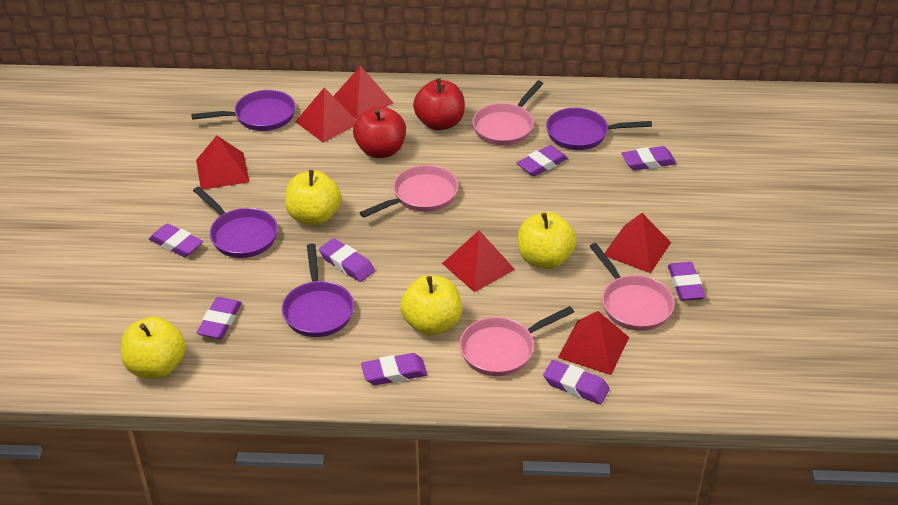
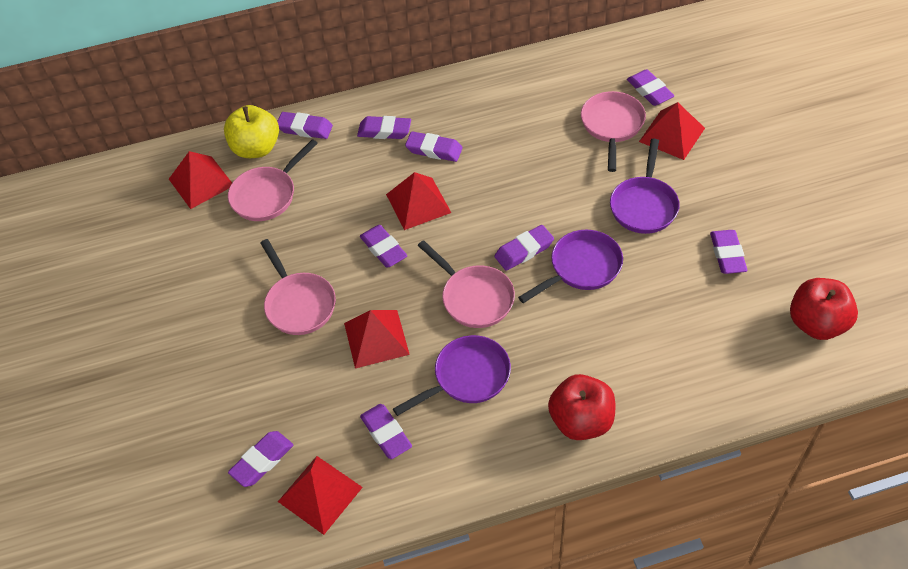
purple eraser: [149,224,203,257] [197,297,241,339] [319,238,375,282] [361,353,427,385] [517,145,568,176] [543,360,610,404] [622,146,677,171] [668,262,705,301] = 8 -> [228,431,294,487] [277,112,333,139] [357,116,411,139] [360,225,407,268] [360,404,412,459] [405,131,463,162] [494,225,554,271] [627,69,675,106] [710,230,747,274] = 9
purple pan: [191,90,295,131] [193,187,278,258] [282,243,354,337] [546,108,652,150] = 4 -> [393,335,511,416] [518,230,623,303] [610,139,680,234] = 3
red pyramid: [196,135,250,190] [295,88,356,143] [333,66,393,120] [442,230,515,292] [558,311,629,375] [604,213,671,273] = 6 -> [169,151,232,209] [278,456,363,535] [344,310,410,369] [386,172,451,230] [639,102,705,160] = 5
yellow apple: [121,316,186,379] [285,170,341,225] [400,275,462,335] [518,212,576,269] = 4 -> [224,105,279,158] = 1

